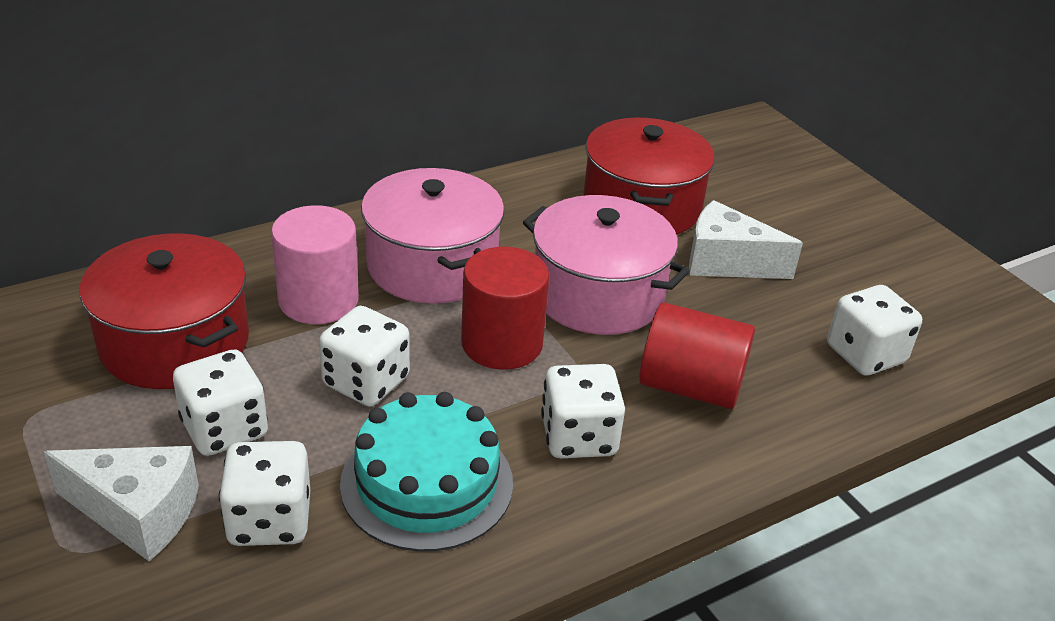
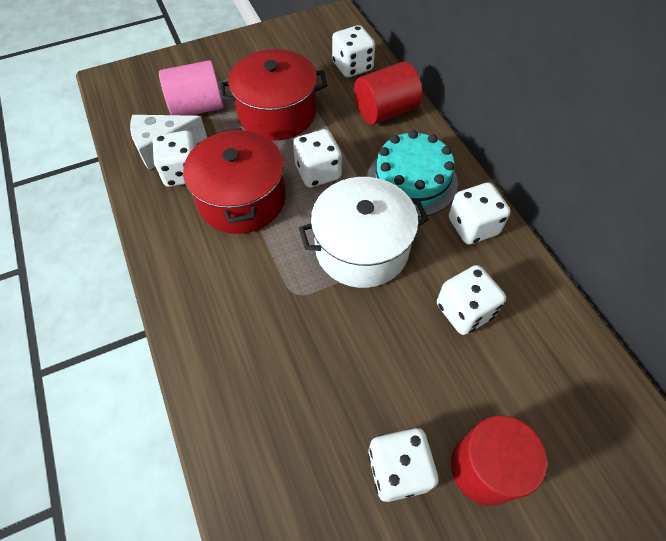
pink pot: [361,168,504,304] [523,195,690,335] = 2 -> none = 0
white cheese: [44,446,199,561] [689,200,803,279] = 2 -> [130,115,207,170] = 1
white dice: [173,350,268,456] [219,441,310,546] [319,306,410,406] [541,364,625,458] [827,285,922,376] = 5 -> [152,130,196,187] [293,129,342,188] [332,25,375,78] [368,428,439,502] [437,265,506,335] [449,182,511,245] = 6
white pot: none = 0 -> [299,177,429,288] = 1

